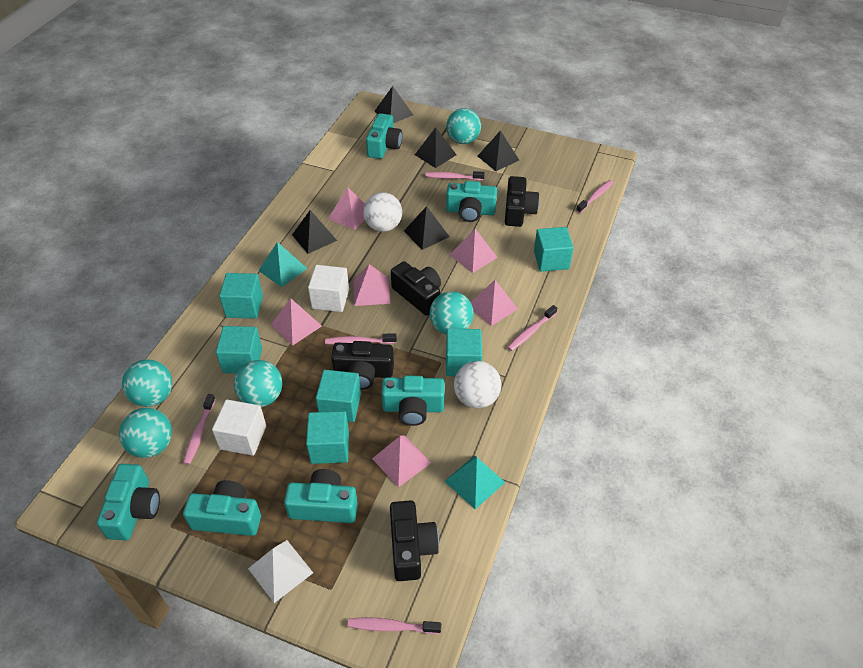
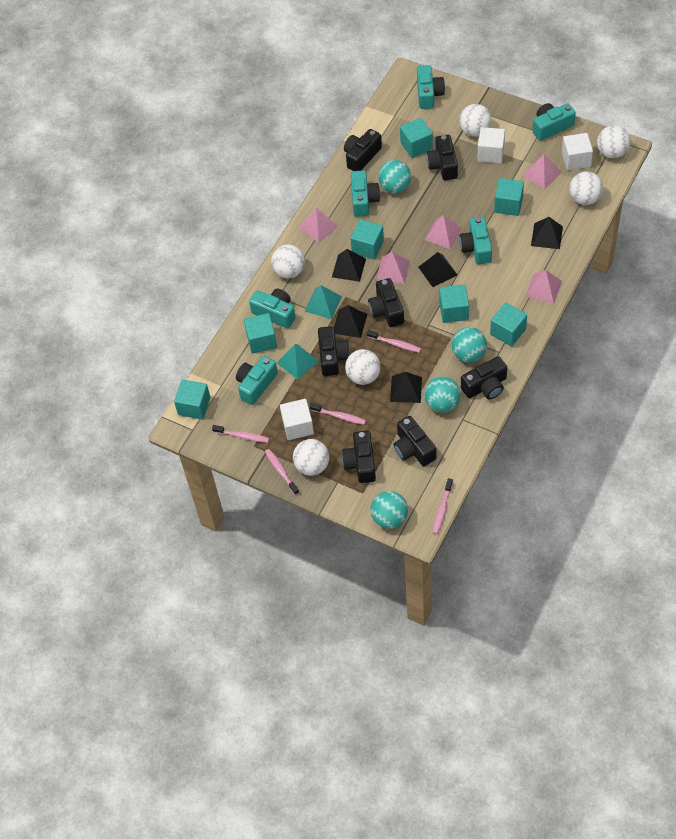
black camera: [331,341,394,390] [390,500,439,581] [391,261,441,316] [505,176,539,227] = 4 -> [318,326,350,376] [342,431,376,483] [344,129,382,171] [368,278,404,327] [394,416,436,466] [426,135,458,181] [461,356,507,399] = 7
pink pyramid: [271,298,322,346] [328,187,365,230] [353,264,390,306] [372,435,431,487] [450,229,498,273] [471,280,518,326] = 6 -> [299,208,338,243] [376,252,410,284] [424,215,462,249] [523,154,562,189] [525,270,562,304] = 5
pink toothbrush: [183,394,216,465] [325,333,397,345] [348,617,441,634] [425,171,485,180] [507,305,557,351] [576,180,613,213] = 6 -> [212,425,269,443] [265,449,299,495] [309,403,366,425] [367,330,421,353] [432,478,453,534] = 5
turquoise ball: [119,408,172,458] [122,359,172,407] [234,360,283,407] [430,291,474,334] [446,108,481,144] = 5 -> [371,491,408,529] [378,160,411,193] [424,377,461,412] [452,327,487,362] = 4
turquoise cube: [216,326,262,374] [219,273,263,319] [306,411,349,464] [316,370,361,422] [446,329,482,376] [534,227,574,272] = 6 -> [174,379,211,420] [244,313,277,354] [350,219,384,260] [400,118,433,158] [439,284,469,323] [490,302,527,347] [494,178,524,216] = 7
white ball: [363,192,402,232] [454,361,501,408] = 2 -> [271,244,305,278] [293,439,329,476] [345,349,381,385] [459,104,492,137] [569,171,603,205] [597,125,630,158] = 6
white cube: [212,400,266,456] [308,265,349,312] = 2 -> [280,399,314,440] [477,127,505,163] [562,133,593,171] = 3
white pyramid: [248,540,313,603] = 1 -> none = 0

